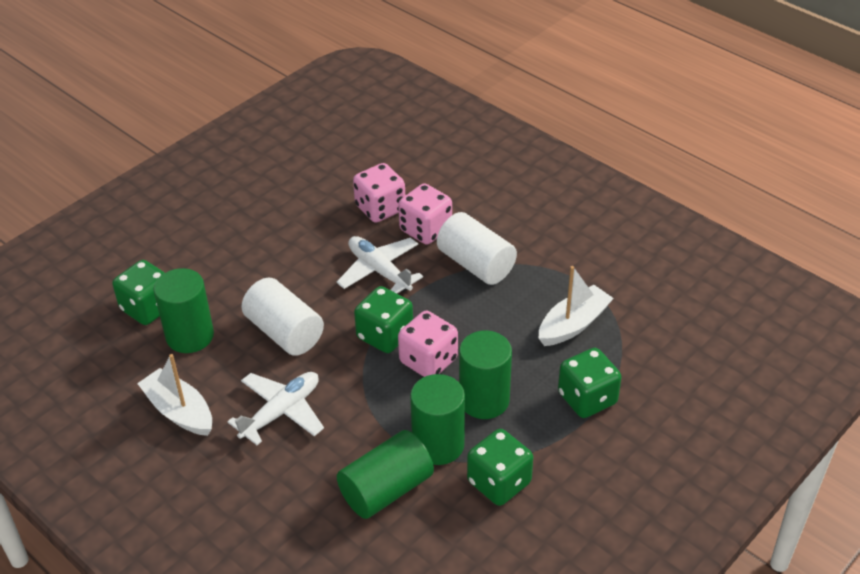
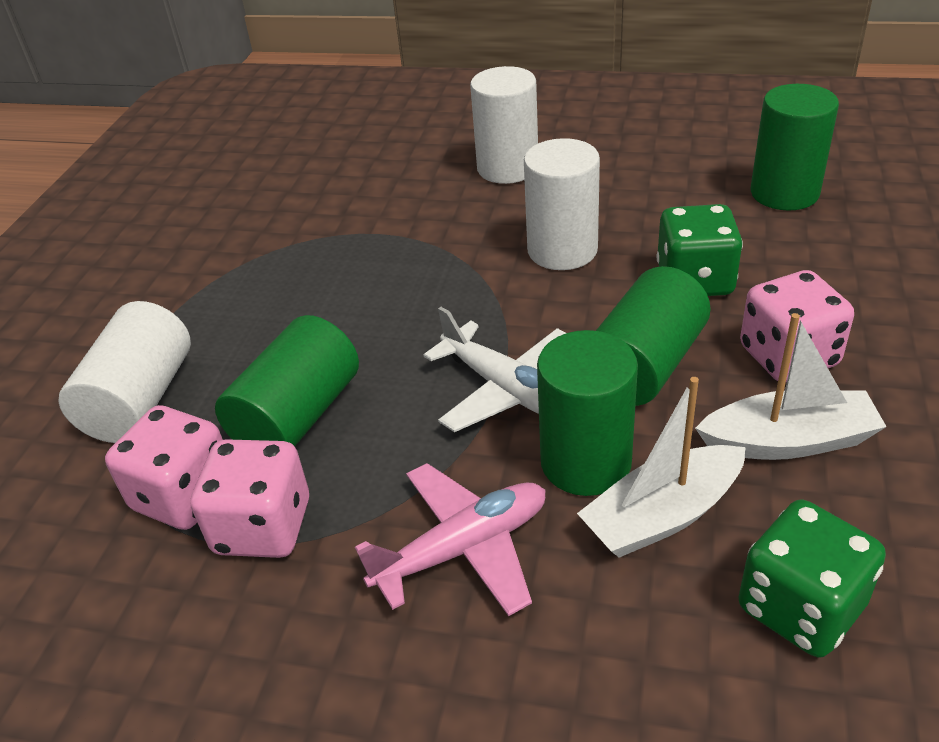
green dice: [112,260,165,325] [354,286,413,353] [467,429,533,506] [558,348,622,418] = 4 -> [657,204,743,296] [738,500,886,657] = 2
pink plane: none = 0 -> [355,463,546,616] = 1
white cylinder: [242,278,324,356] [437,212,517,285] = 2 -> [58,301,191,443] [470,66,538,184] [524,138,600,270] = 3
white plane: [227,372,324,445] [337,236,423,293] = 2 -> [424,307,566,432] = 1

